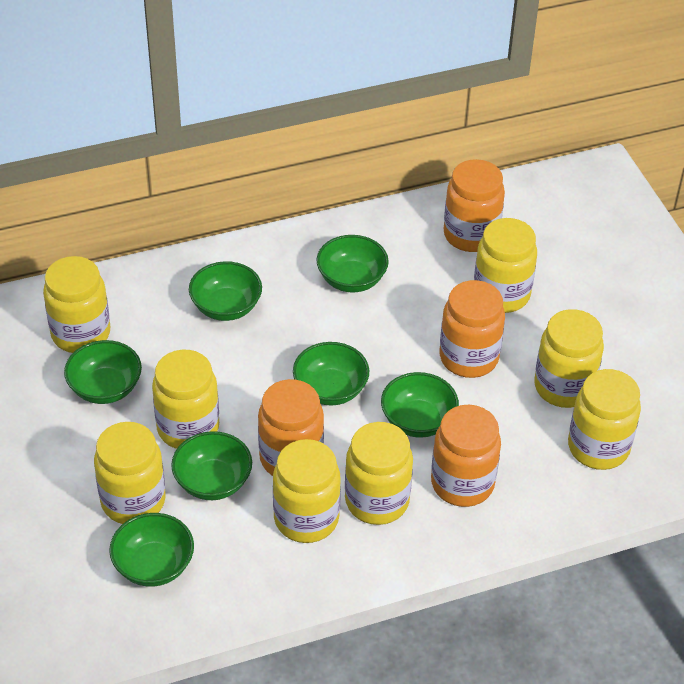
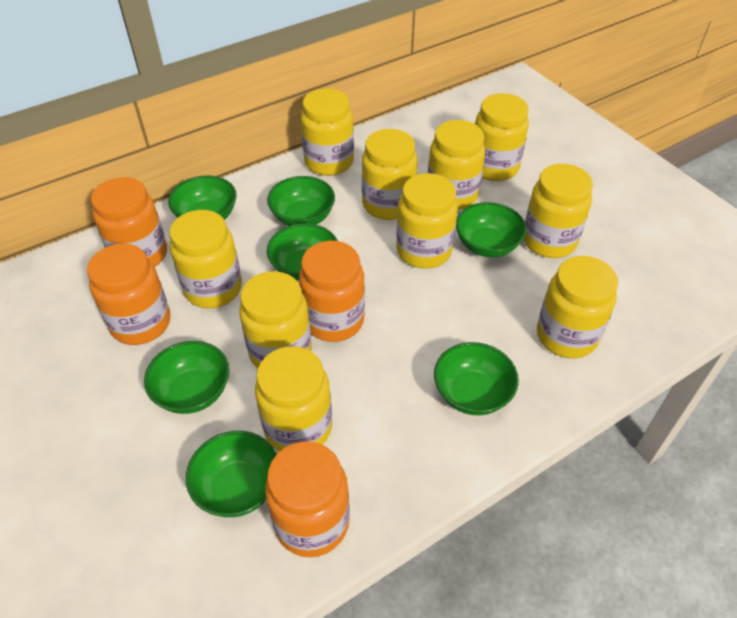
yellow jar: [43,256,110,353] [94,422,166,524] [152,350,219,449] [273,439,341,543] [345,422,413,525] [474,218,537,313] [534,309,604,408] [568,369,641,470] = 8 -> [169,210,242,308] [239,271,312,369] [255,346,332,452] [301,88,354,176] [362,129,418,220] [396,173,458,269] [428,120,485,210] [475,93,529,181] [523,164,593,258] [537,256,618,358] = 10

